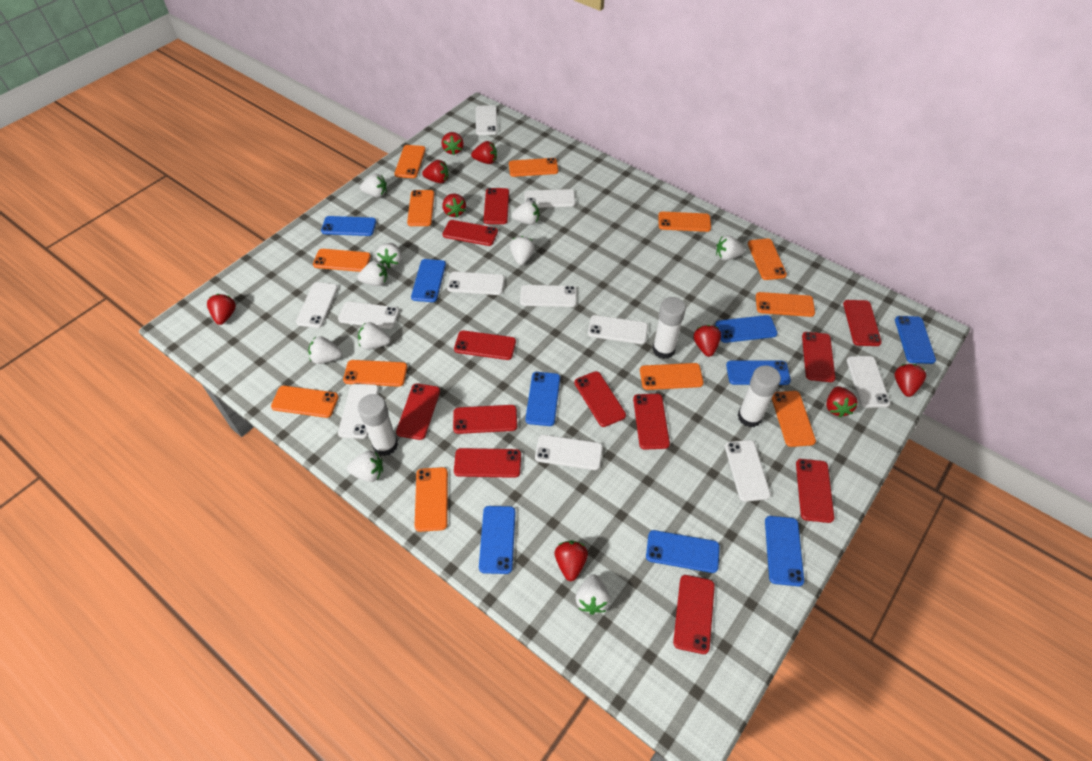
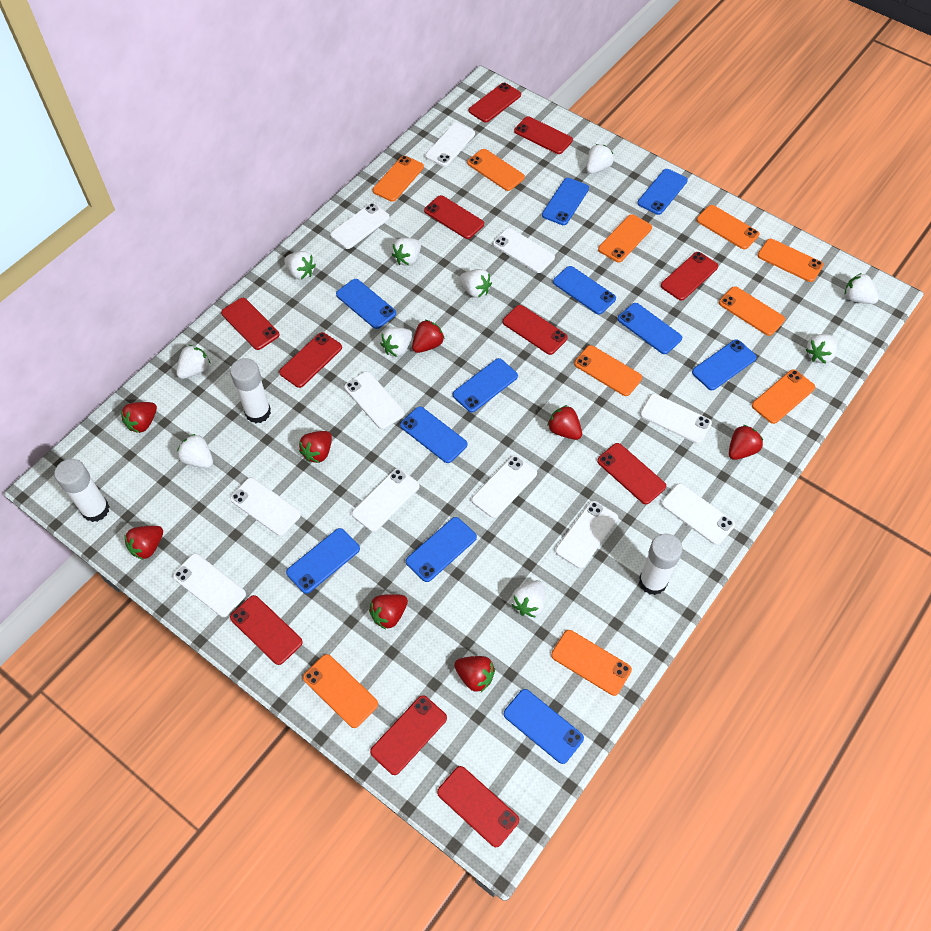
blue phone: [321,216,376,236] [411,259,446,302] [479,506,516,574] [525,372,560,426] [646,530,720,573] [715,315,778,343] [726,361,791,385] [765,516,804,587] [895,316,936,364] = 9 -> [286,528,360,594] [336,279,396,329] [400,407,468,463] [406,517,477,582] [453,358,518,412] [503,689,584,764] [542,178,589,225] [553,266,616,314] [618,303,682,354] [637,169,688,215] [692,340,757,390] = 11
orange phone: [271,386,339,418] [313,249,371,272] [343,360,407,387] [394,145,426,178] [407,190,434,226] [415,467,448,532] [509,158,558,177] [640,363,704,390] [658,212,711,232] [748,238,787,280] [756,292,815,317] [772,391,816,447] = 12 -> [303,654,378,728] [373,156,424,202] [467,149,525,191] [551,630,632,696] [574,345,642,396] [598,214,652,262] [697,205,759,249] [719,286,785,336] [752,369,815,424] [758,239,823,282] = 10
red phone: [396,383,440,440] [443,220,498,246] [453,405,517,434] [454,330,516,360] [454,448,521,478] [484,188,509,224] [574,371,626,427] [633,394,670,450] [673,575,715,654] [796,459,834,523] [802,332,835,382] [843,300,882,346] = 12 -> [221,298,279,350] [230,595,303,665] [279,332,342,388] [370,695,447,775] [424,195,484,239] [437,766,519,847] [469,83,521,122] [503,305,568,355] [514,116,573,154] [597,443,666,504] [661,252,718,301] = 11
red strawberry: [207,294,236,325] [422,160,448,183] [442,132,464,155] [442,194,466,217] [471,141,497,164] [554,540,588,581] [693,325,721,357] [826,386,858,418] [894,364,926,397] = 9 -> [121,402,157,433] [125,526,163,560] [299,431,332,463] [369,594,408,630] [412,320,445,353] [454,656,495,692] [547,405,582,440] [729,425,763,460] = 8

